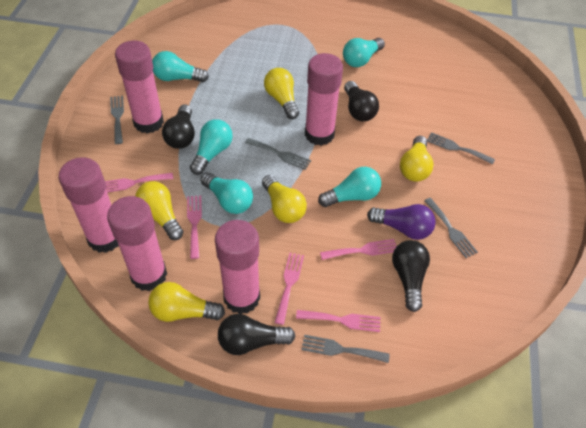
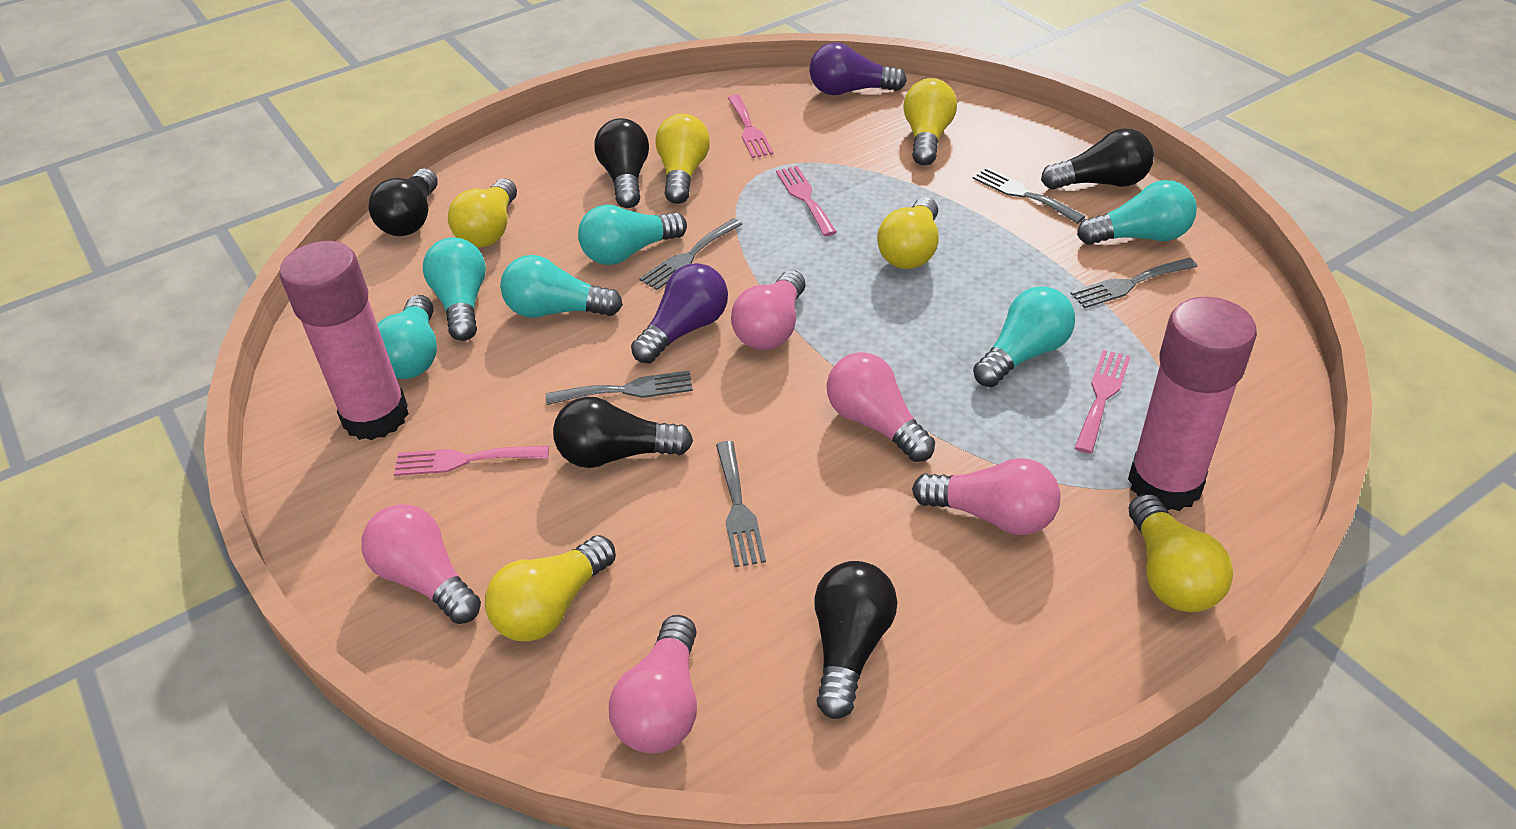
black light bulb: [162,104,195,149] [218,314,295,355] [344,81,379,122] [392,240,430,312] = 4 -> [368,168,438,236] [553,397,693,468] [594,118,649,208] [814,561,897,719] [1041,129,1154,189] = 5
pink fork: [105,173,173,193] [187,196,202,259] [274,253,304,325] [296,310,381,332] [320,239,397,260] = 5 -> [394,446,549,476] [728,95,774,158] [776,166,837,236] [1074,350,1131,454] = 4
pink glue stick: [59,157,119,253] [107,196,167,291] [115,41,164,134] [215,220,260,314] [305,53,343,146] = 5 -> [279,241,409,440] [1128,297,1257,511] = 2
pink light bulb: none = 0 -> [361,504,481,624] [609,615,697,754] [731,270,806,350] [827,352,935,462] [912,458,1060,535] = 5
purple light bulb: [367,204,436,240] = 1 -> [631,263,728,363] [809,43,907,95] = 2
turquoise light bulb: [152,51,209,82] [190,119,233,175] [201,172,253,214] [318,167,381,207] [343,38,385,67] = 5 -> [377,295,437,379] [423,237,486,341] [500,255,623,318] [578,204,687,265] [973,287,1075,387] [1077,180,1197,245] = 6
yellow light bulb: [135,181,183,240] [148,282,225,322] [262,175,307,223] [264,68,299,119] [400,136,434,182] = 5 -> [448,179,517,248] [485,535,616,642] [655,113,710,204] [877,197,938,269] [903,78,957,165] [1129,494,1233,612] = 6

